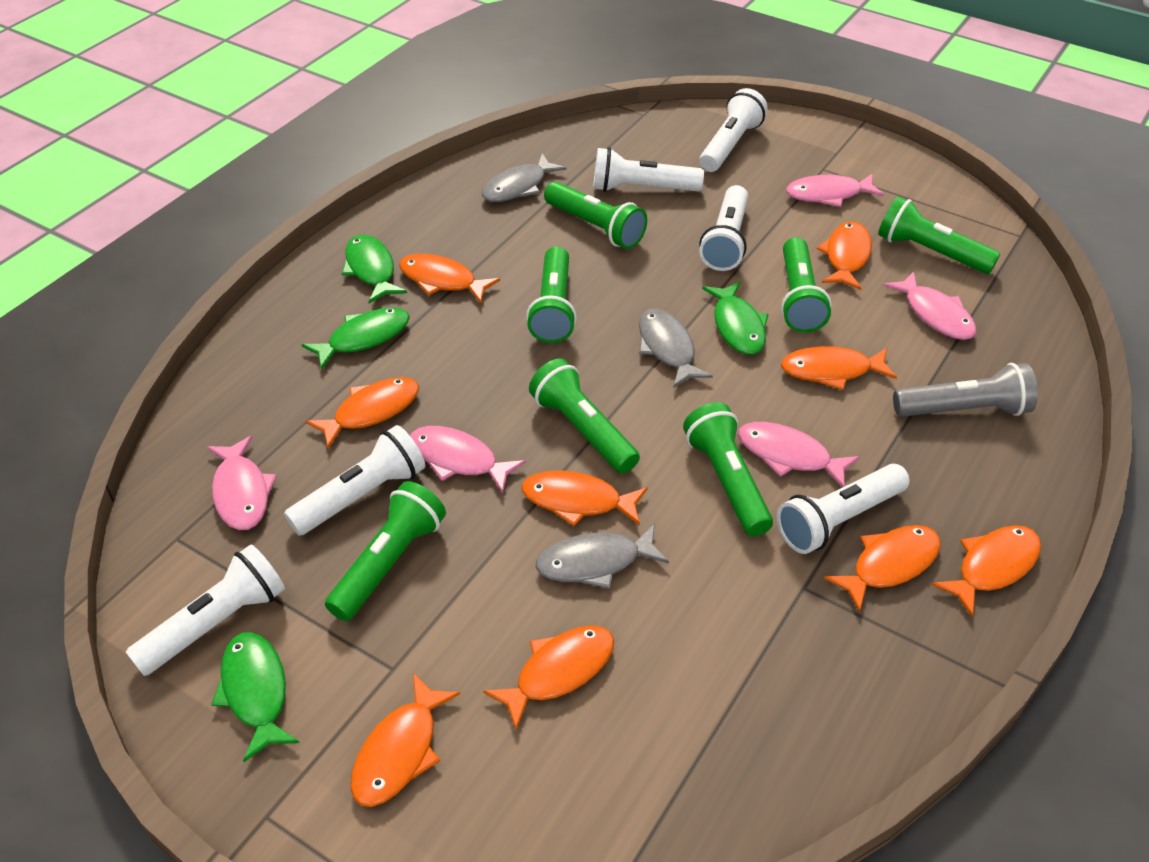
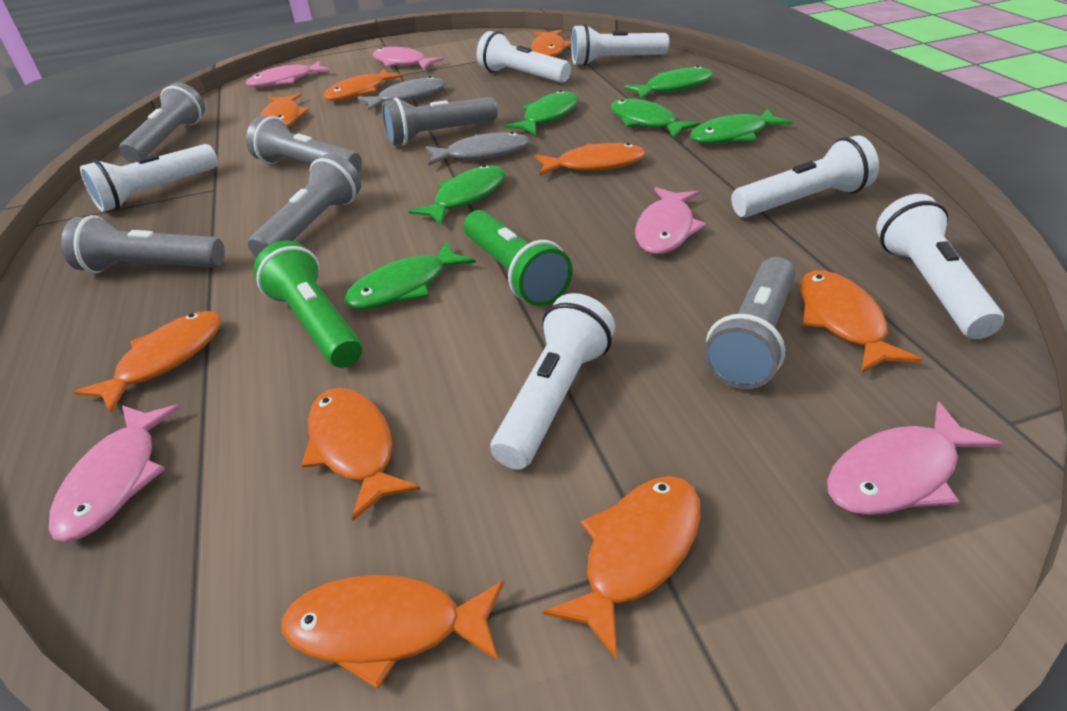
green fish: [211,632,299,762] [301,307,410,370] [342,235,407,303] [702,281,769,355] = 4 -> [344,241,476,309] [408,165,505,225] [505,90,578,135] [611,98,701,138] [624,66,713,99] [690,108,792,144] = 6
green flashlight: [325,481,446,621] [526,246,577,343] [529,358,640,474] [544,182,647,249] [683,402,773,536] [781,237,832,333] [878,196,1000,274] = 7 -> [254,240,362,368] [464,210,573,306] = 2
grey fish: [482,154,567,202] [535,524,669,589] [639,309,713,388] = 3 -> [358,76,445,110] [426,132,529,166] = 2
grey flashlight: [893,363,1038,417] = 1 -> [61,215,225,274] [119,83,205,163] [246,116,362,173] [248,153,361,257] [382,97,498,145] [704,257,795,389] = 6

